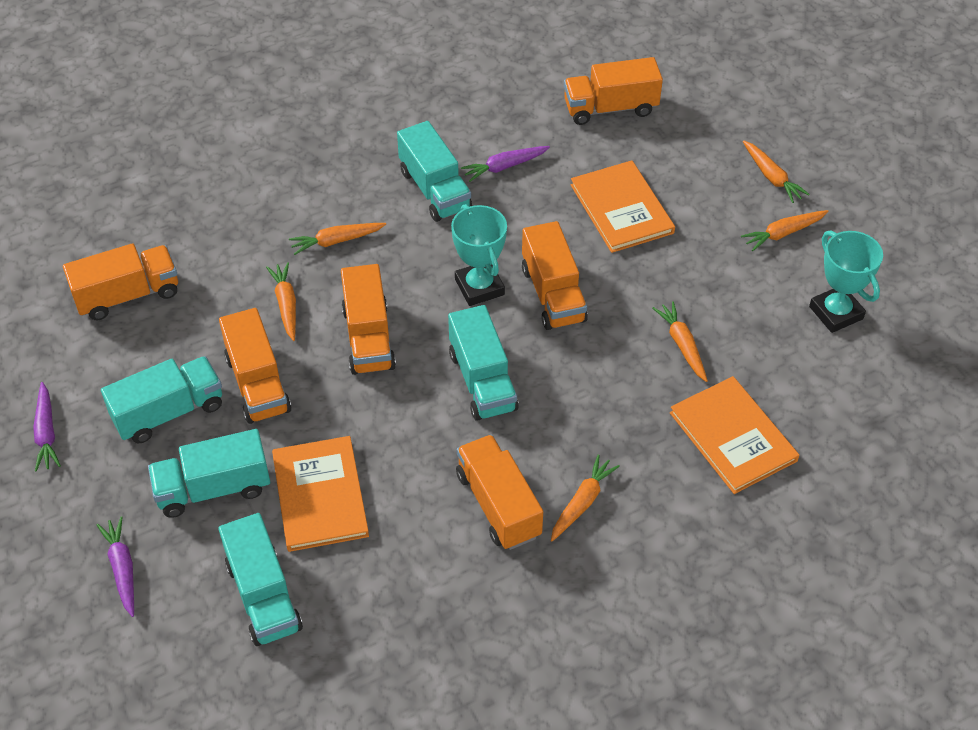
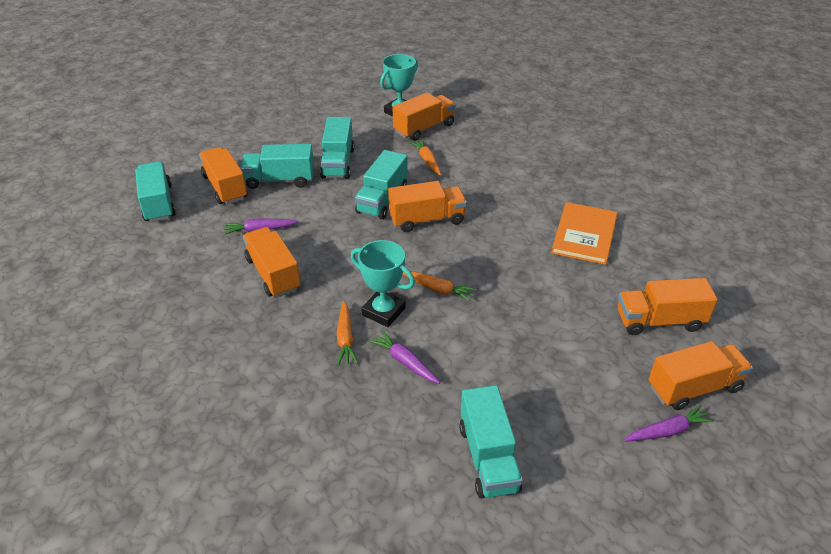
orange book: [272,436,369,552] [571,160,675,253] [670,376,799,494] = 3 -> [551,202,618,265] = 1
orange carrot: [266,262,296,341] [289,223,386,255] [551,455,620,542] [652,301,708,382] [741,210,828,251] [743,140,810,203] = 6 -> [337,301,358,365] [402,271,476,301] [409,139,441,176] = 3

